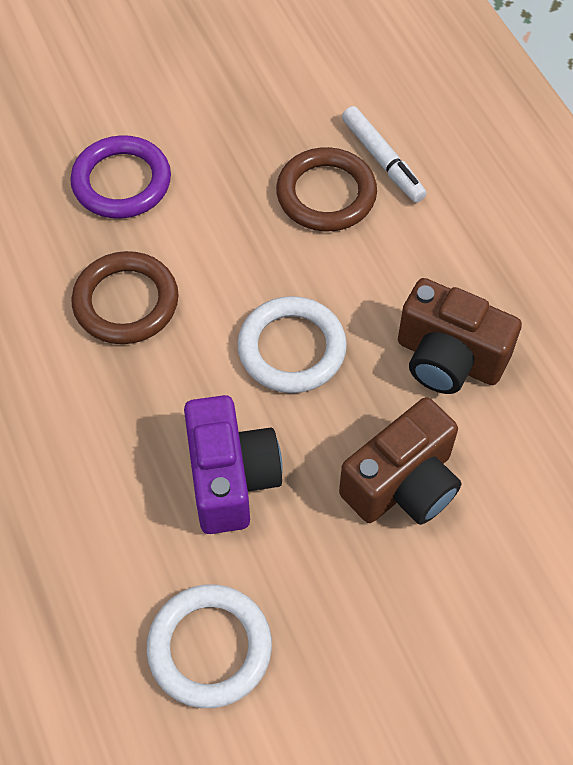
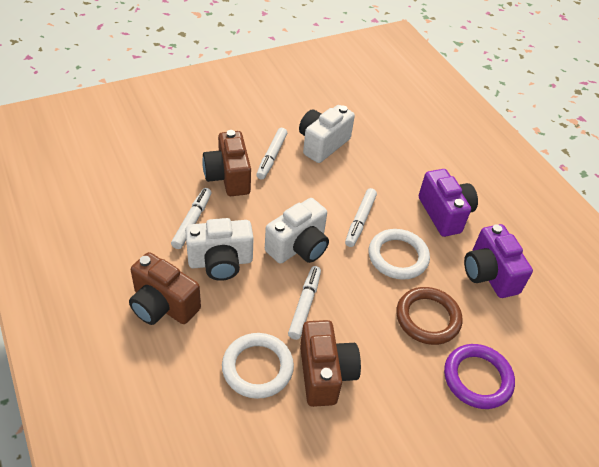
brown camera: [339,397,461,525] [398,278,522,394] = 2 -> [129,252,201,325] [202,130,251,196] [300,320,361,407] = 3
brown ring: [71,251,179,344] [276,147,377,231] = 2 -> [396,287,462,345] = 1
purple camera: [184,395,283,534] = 1 -> [419,169,478,237] [464,224,533,298] = 2
white camera: none = 0 -> [185,218,254,281] [265,198,329,264] [299,105,355,163] = 3
white marker: [342,106,427,203] = 1 -> [171,188,211,249] [256,128,287,179] [288,266,321,340] [345,188,377,247] = 4

